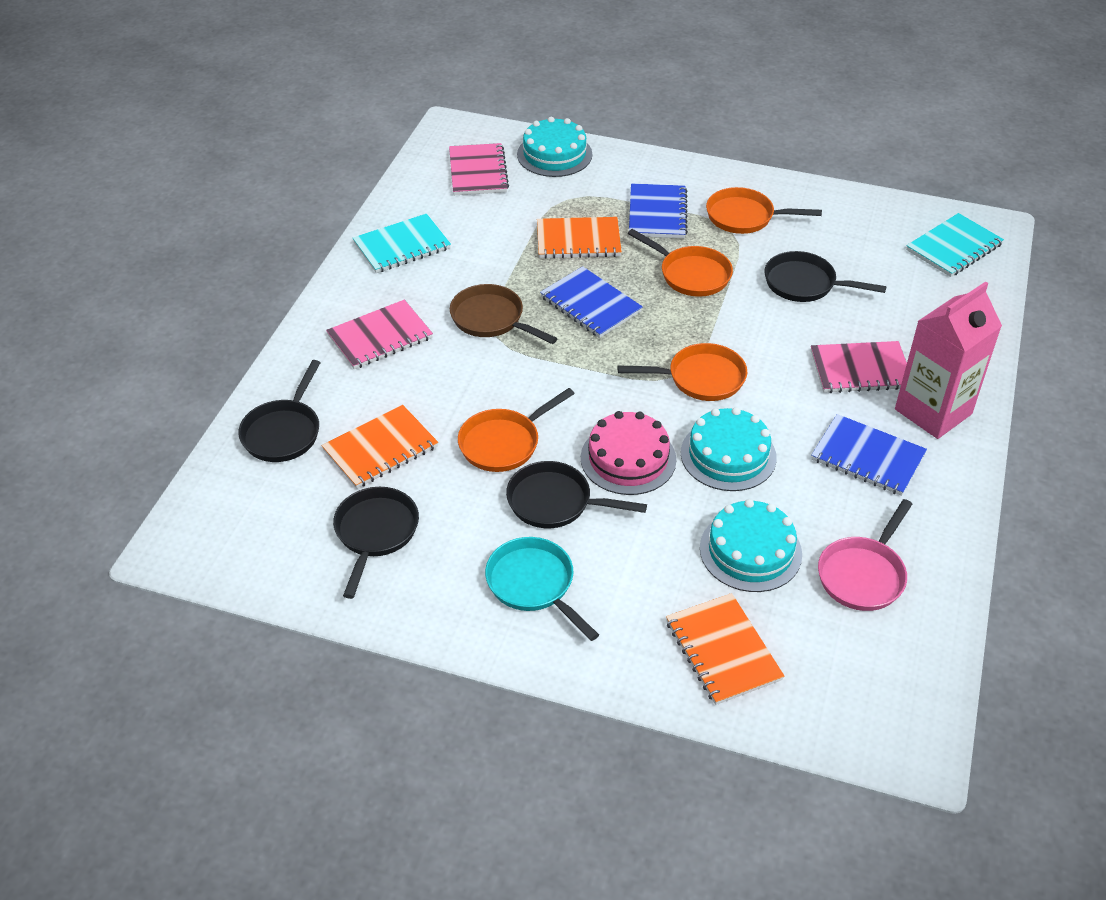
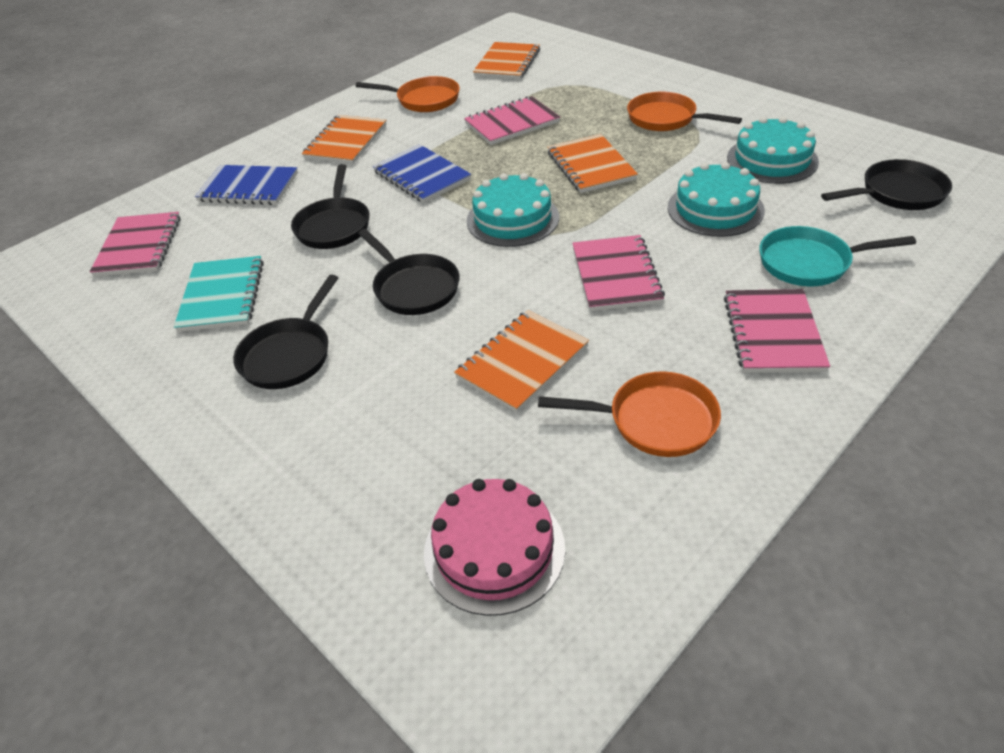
blue notebook: [540,266,643,338] [629,184,688,238] [811,414,927,496] = 3 -> [195,165,298,205] [373,144,471,203] = 2
brown pan: [450,284,558,344] = 1 -> none = 0
orange notebook: [321,405,438,489] [537,217,622,259] [666,593,784,705] = 3 -> [302,115,387,164] [454,310,589,413] [473,42,540,80] [547,134,638,193] = 4
orange pan: [458,388,575,472] [617,343,747,401] [628,229,733,297] [706,187,822,234] = 4 -> [356,76,460,112] [538,371,721,457] [627,92,742,131] = 3
pink carton: [895,282,1002,439] = 1 -> none = 0
pink notebook: [326,300,433,369] [449,143,509,195] [811,341,907,393] = 3 -> [90,212,181,277] [464,96,560,145] [572,235,665,311] [724,289,830,373] = 4
pink pan: [818,499,912,611] = 1 -> none = 0
turquoise notebook: [353,214,451,273] [906,213,1004,277] = 2 -> [174,256,264,332] = 1

